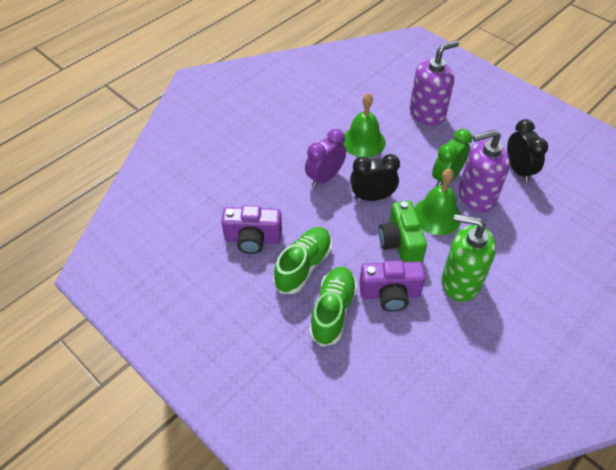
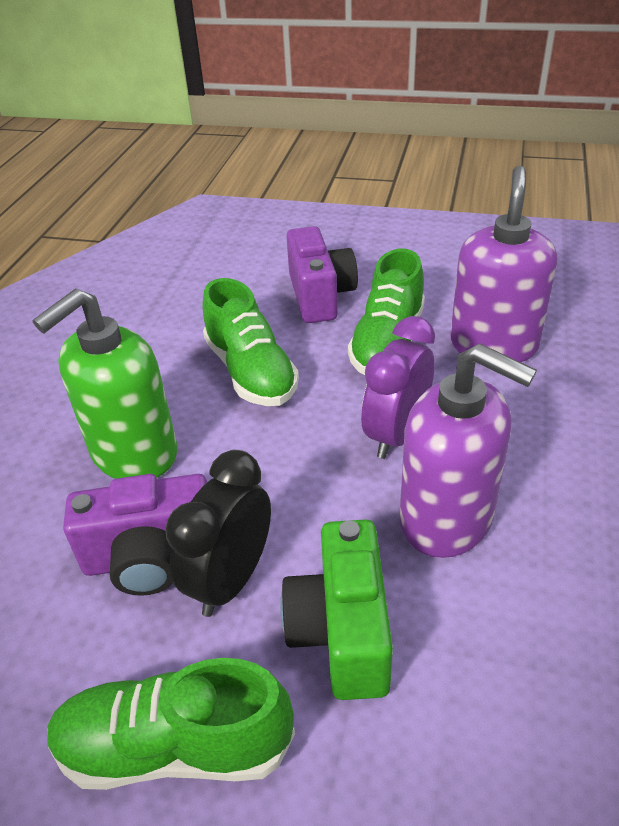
black clock: [350,154,400,201] [507,119,548,182] = 2 -> [165,450,271,617] = 1
green bell: [342,93,386,158] [414,169,461,235] = 2 -> none = 0
green clock: [432,129,472,187] = 1 -> none = 0
green shoe: [273,227,332,294] [309,267,357,347] = 2 -> [47,658,295,790] [203,278,299,406] [348,249,425,375] = 3

